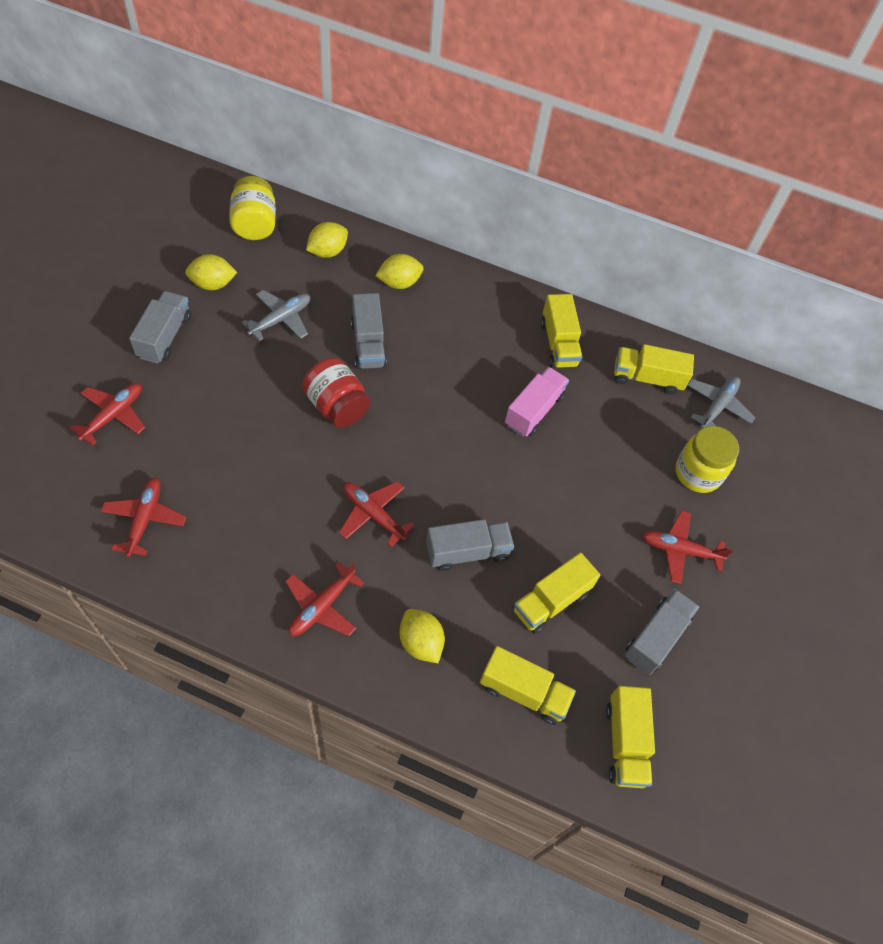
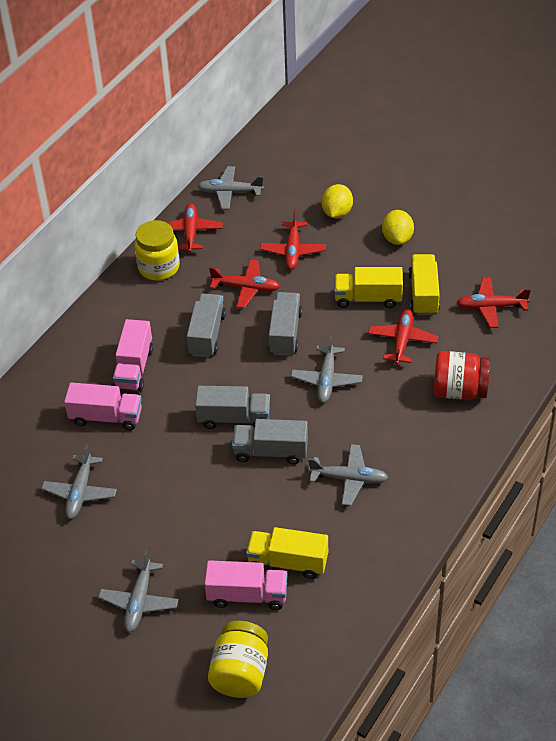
grey plane: [242,290,310,341] [688,376,756,428] = 2 -> [41,444,117,519] [98,550,179,632] [197,166,264,210] [291,335,363,403] [308,444,388,506] = 5
pink truck: [505,367,569,437] = 1 -> [64,382,142,430] [113,319,153,391] [205,560,287,610] = 3
yellow lemon: [185,254,237,290] [306,222,348,258] [375,254,424,289] [399,609,445,663] = 4 -> [322,184,353,218] [382,210,414,245] = 2
yellow truck: [480,646,576,725] [513,553,600,634] [541,294,582,368] [606,686,655,788] [614,344,694,395] = 5 -> [246,527,328,579] [334,267,403,308] [408,254,440,315] = 3

